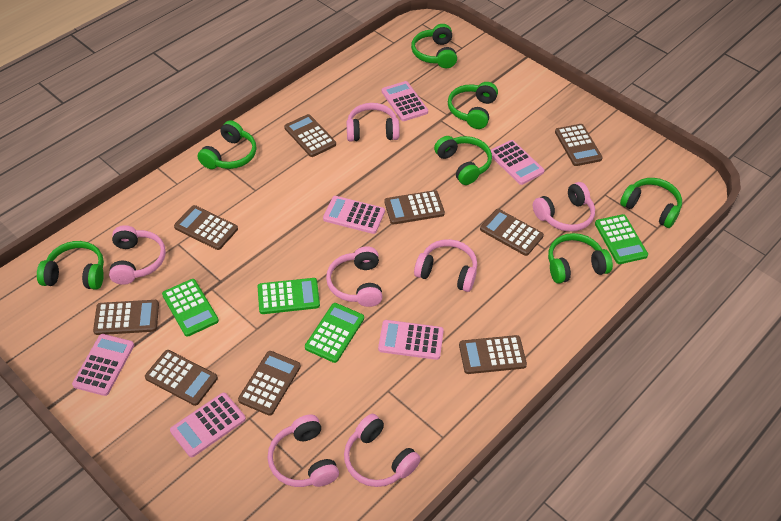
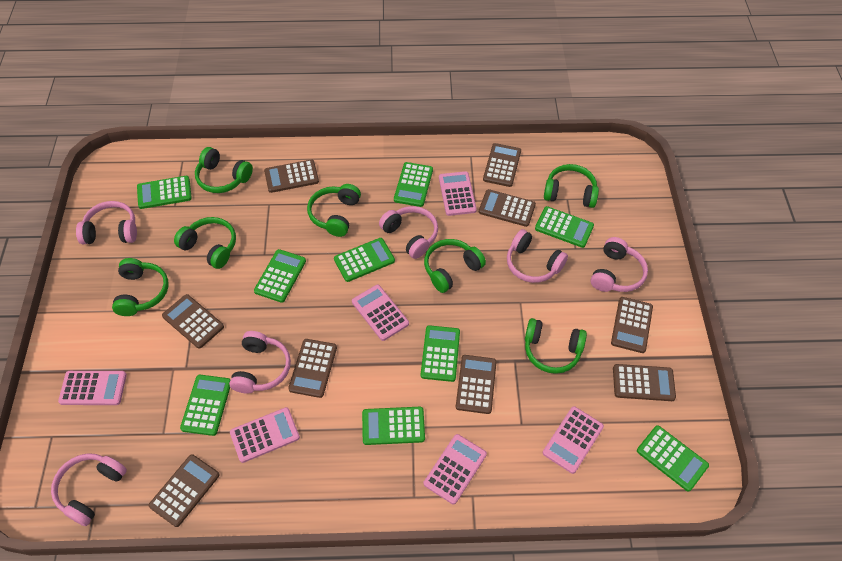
green calculator: [162,279,219,337] [257,278,320,314] [305,303,364,363] [595,214,648,264] = 4 -> [137,176,192,209] [180,375,231,436] [254,249,306,303] [334,238,395,282] [362,407,425,445] [394,162,433,207] [421,325,460,382] [535,206,594,248] [637,425,709,492] = 9
pink headphones: [109,225,166,285] [267,415,339,487] [326,246,382,307] [344,414,421,487] [347,103,399,141] [414,239,477,292] [533,182,595,232] = 7 -> [51,453,127,526] [76,201,137,244] [229,331,291,394] [379,206,438,259] [507,229,568,283] [591,237,648,292] = 6

